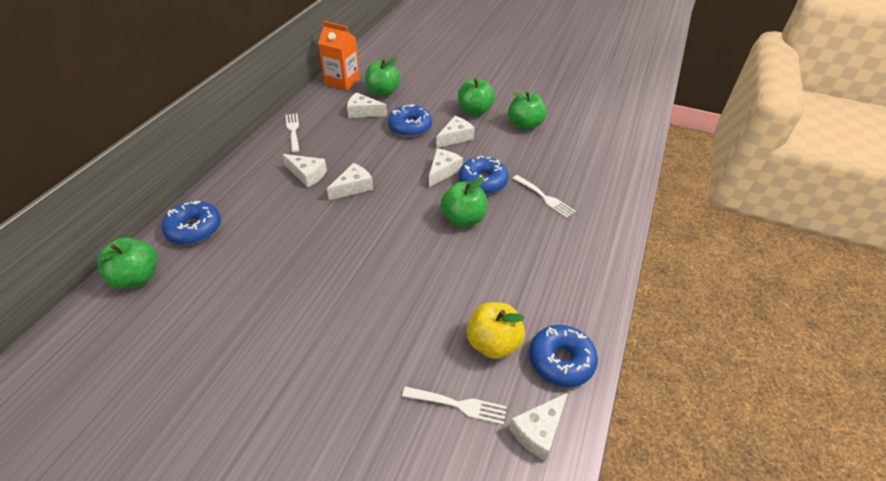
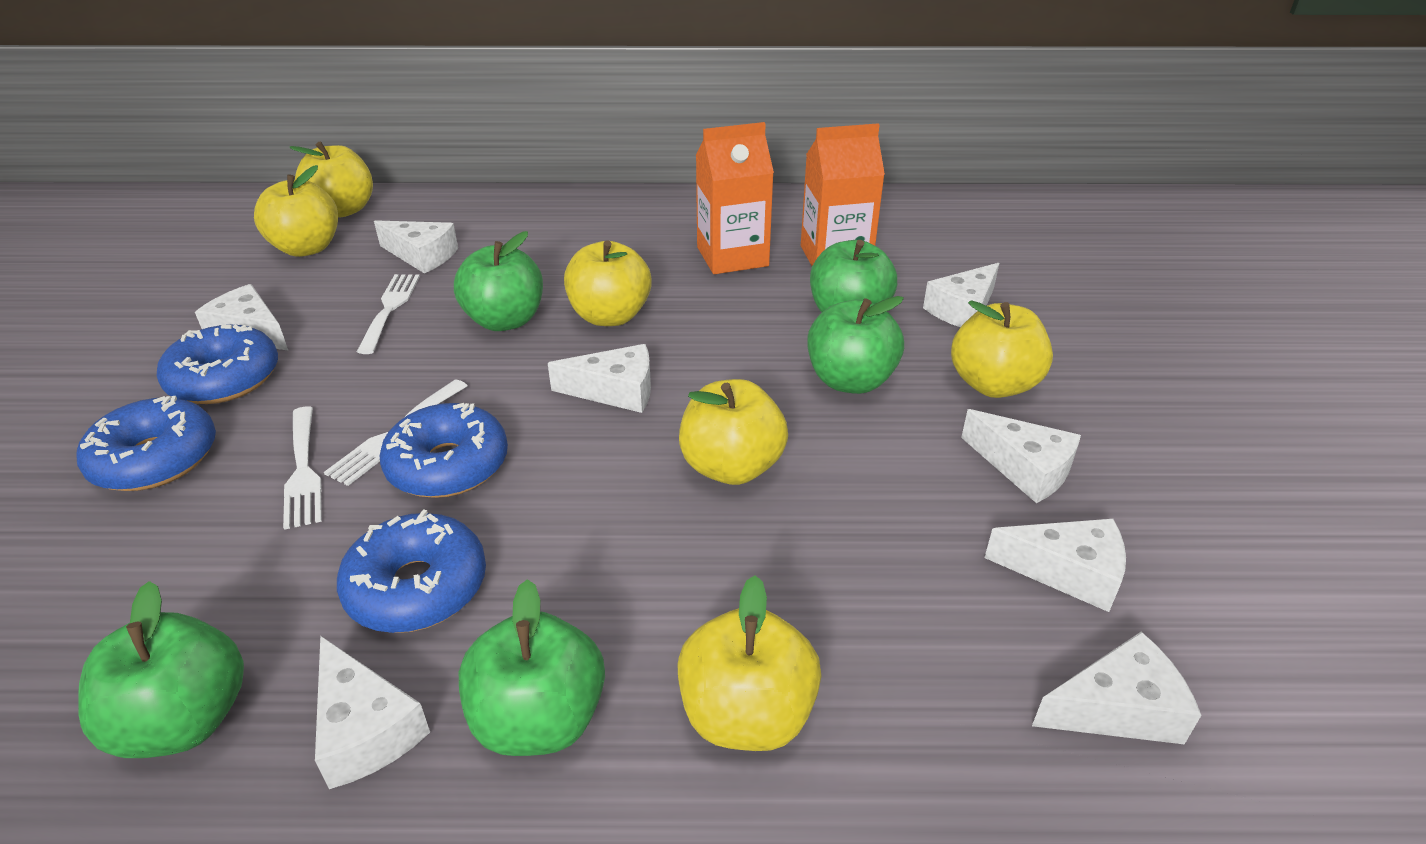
orange carton: [318,21,360,91] = 1 -> [696,122,774,274] [801,123,885,266] = 2
white cheese: [282,154,327,188] [327,163,373,200] [347,92,387,118] [429,148,463,187] [436,116,475,148] [509,393,568,461] = 6 -> [195,284,289,351] [315,636,430,789] [374,220,458,273] [548,344,651,413] [923,263,999,327] [961,409,1081,503] [984,519,1126,612] [1032,632,1201,744] = 8
yellow apple: [467,302,525,359] = 1 -> [254,165,338,257] [289,141,373,217] [564,241,652,326] [677,575,822,751] [679,379,788,485] [951,300,1053,398] = 6

